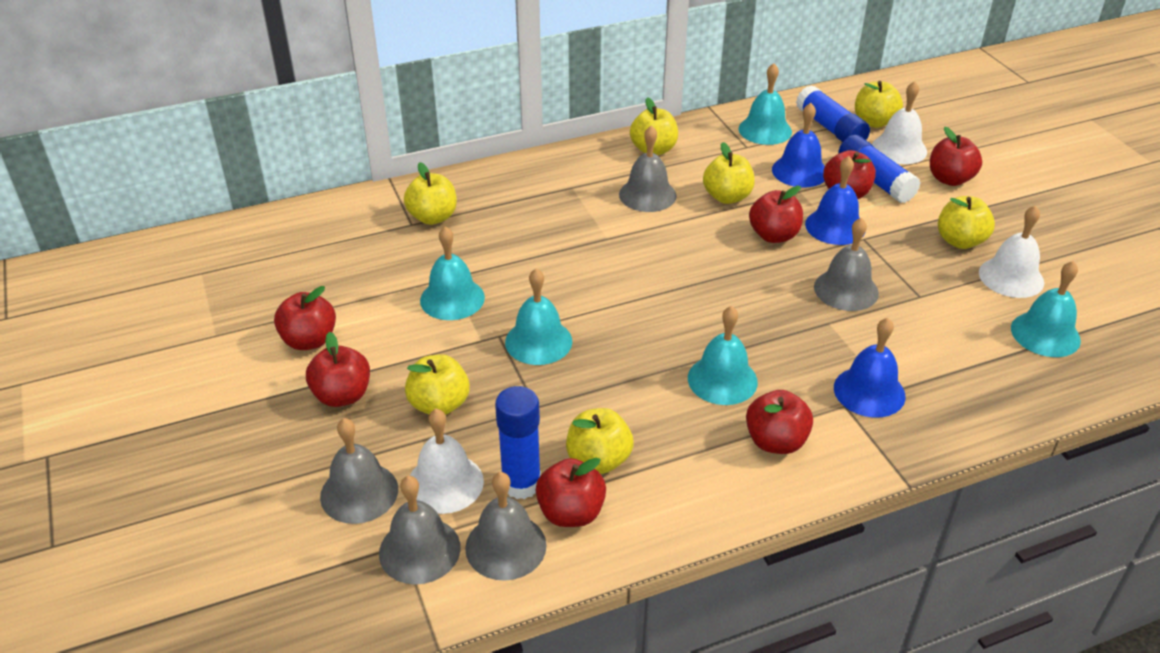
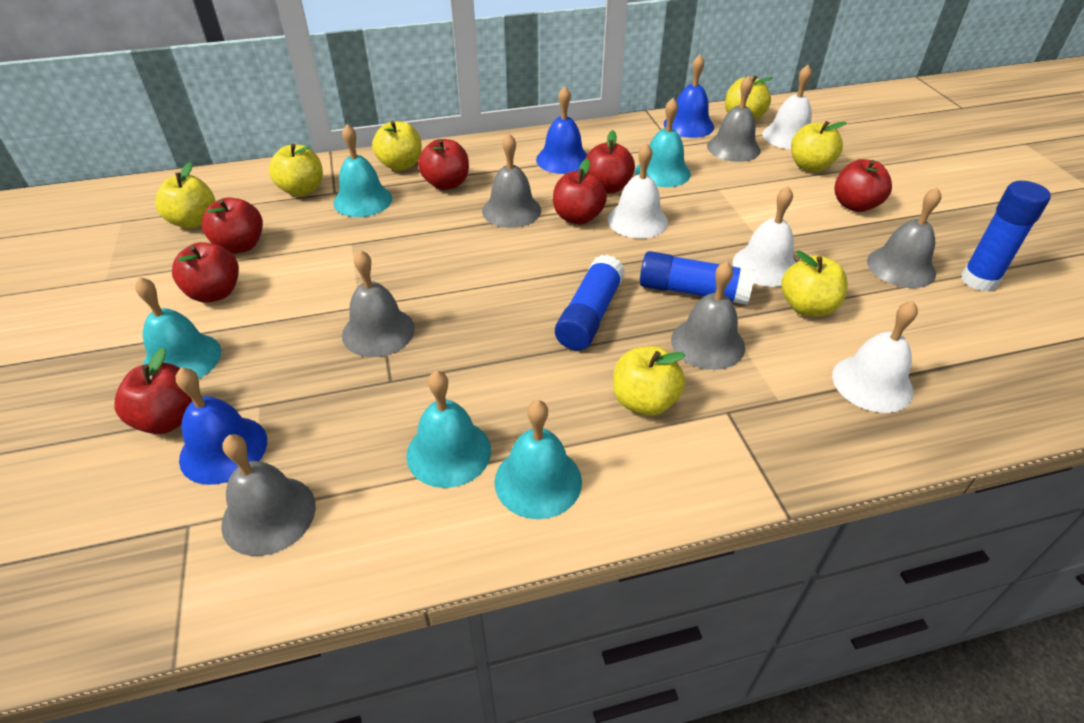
grey bell: [320,418,398,524] [379,476,461,584] [465,472,547,581] [619,126,677,212] [814,218,879,311] = 5 -> [221,434,316,556] [342,250,415,357] [482,134,541,228] [671,261,745,370] [707,76,760,162] [867,187,941,288] = 6
white bell: [410,409,484,514] [872,81,927,164] [979,205,1044,298] = 3 -> [608,143,668,238] [732,186,796,287] [762,65,812,149] [832,301,918,413] = 4

